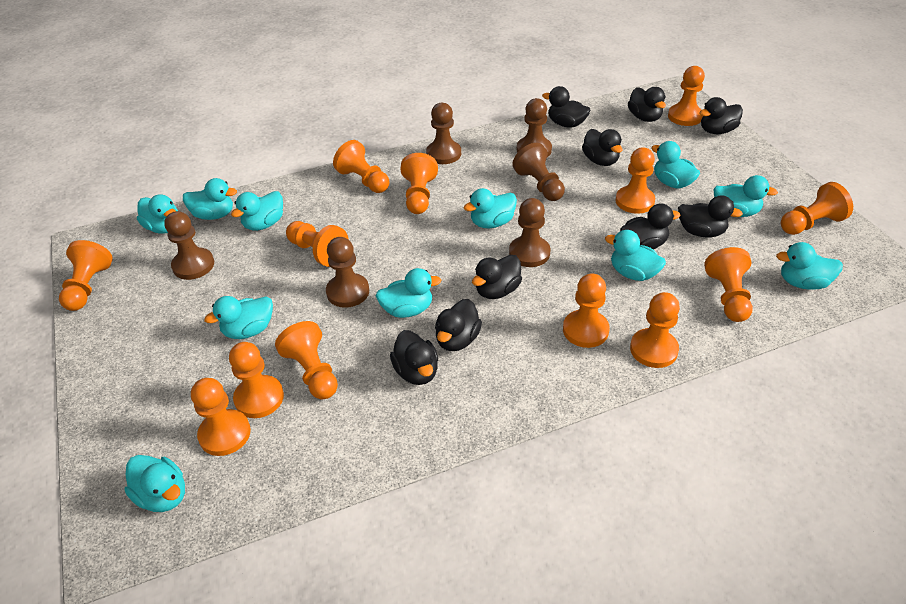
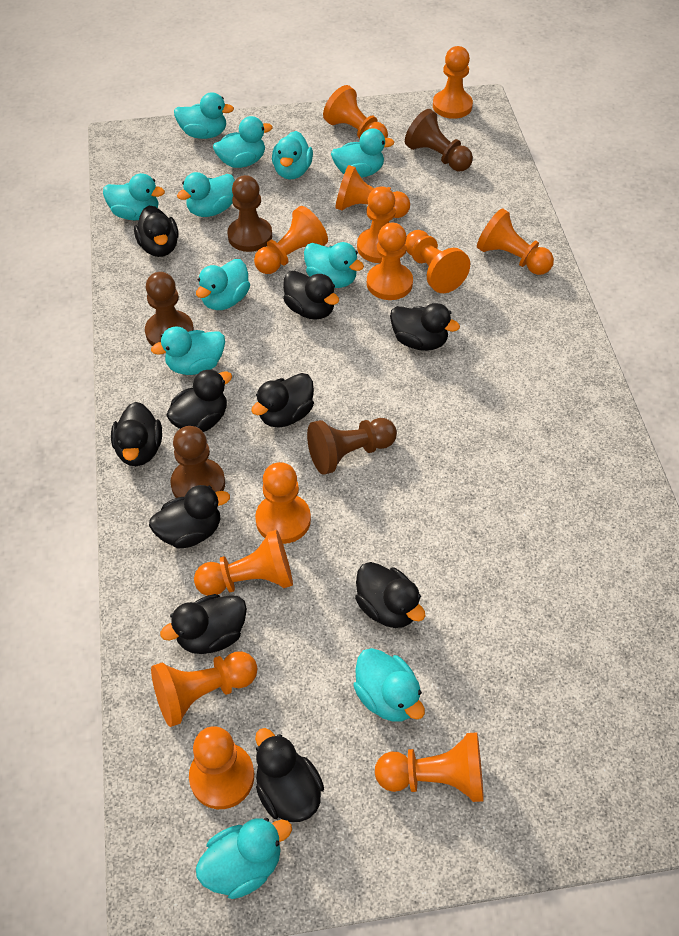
black duck: [390,330,438,385] [435,299,482,351] [472,255,522,299] [542,86,591,128] [582,129,622,166] [620,203,680,249] [628,87,666,122] [678,195,743,237] [699,97,743,134] = 9 -> [111,402,162,466] [134,206,179,257] [149,485,230,549] [160,594,247,654] [166,369,232,432] [251,373,314,427] [255,728,324,822] [283,271,339,320] [355,562,425,628] [390,303,460,351] = 10
brown pawn: [164,211,214,280] [326,237,369,308] [426,103,461,164] [509,198,550,267] [512,143,565,201] [517,98,552,157] = 6 -> [145,272,194,346] [170,426,225,498] [227,175,272,252] [307,418,397,475] [405,109,473,172] = 5

